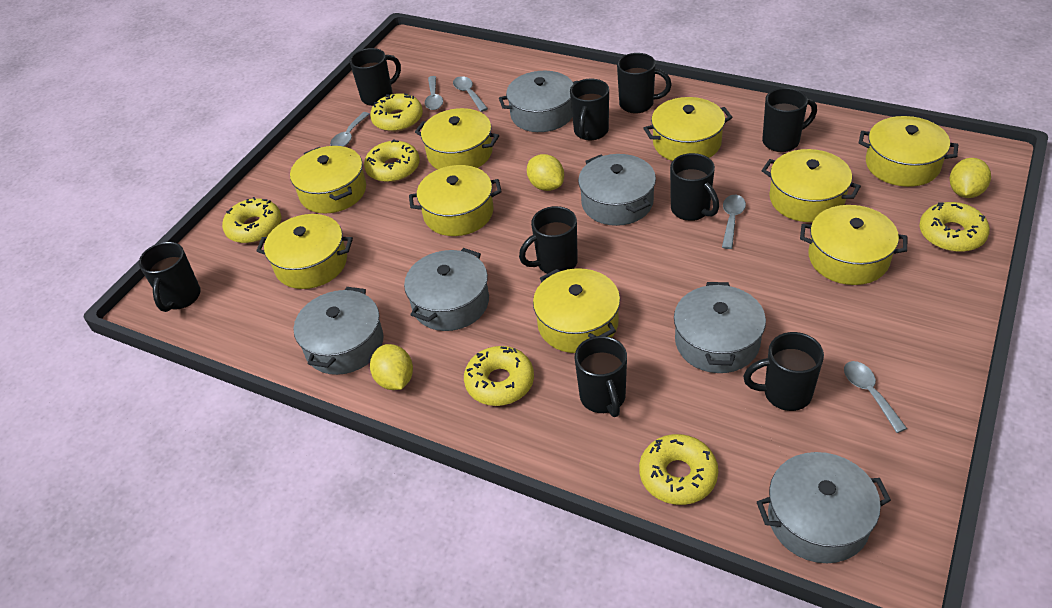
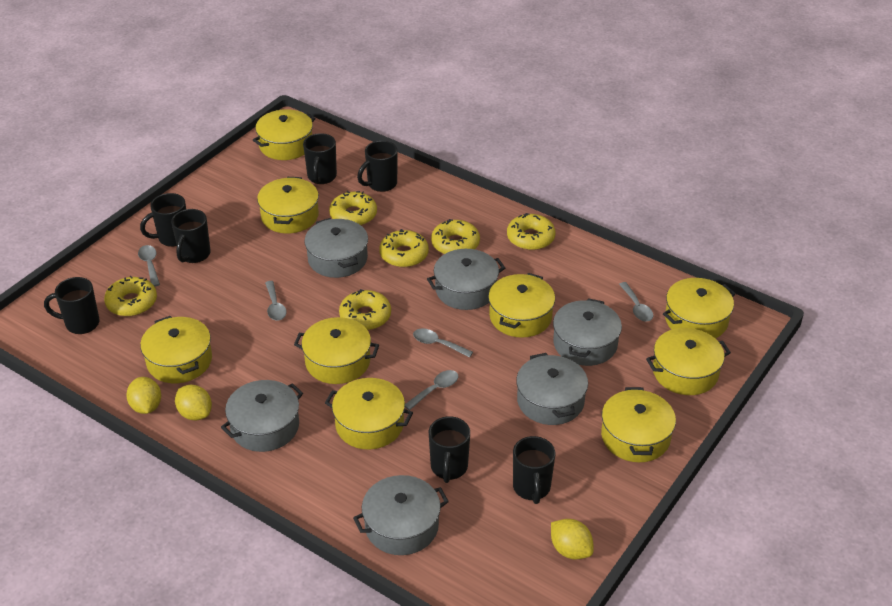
black mug: [139,242,201,312] [349,48,401,106] [519,206,578,274] [570,79,609,140] [575,336,627,417] [617,53,672,114] [670,153,719,221] [743,332,824,411] [762,88,817,152] = 9 -> [44,277,100,334] [140,193,186,247] [171,209,211,263] [303,133,337,184] [357,141,398,192] [429,416,470,483] [513,436,555,504] = 7

